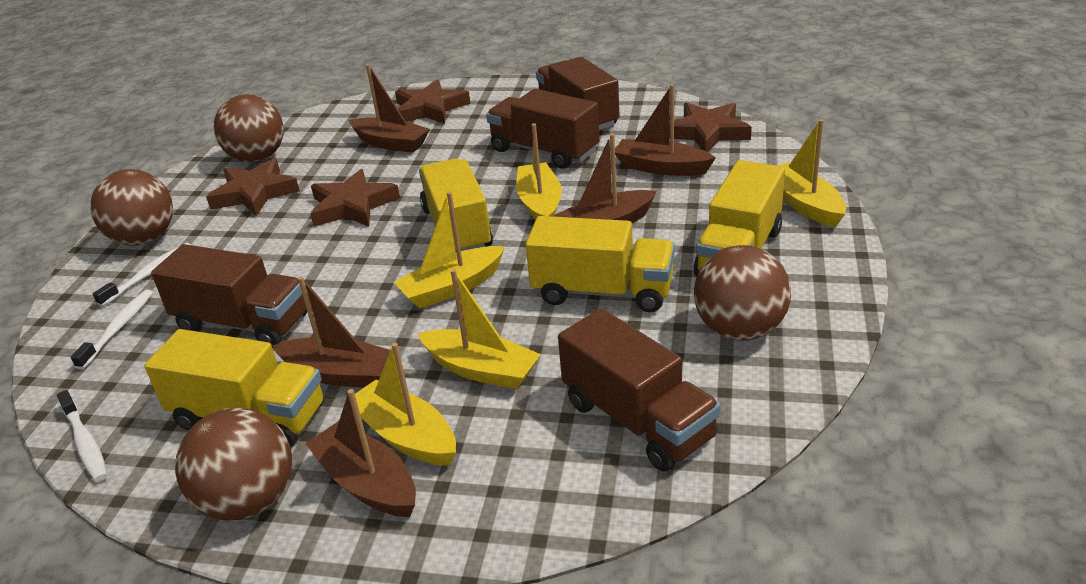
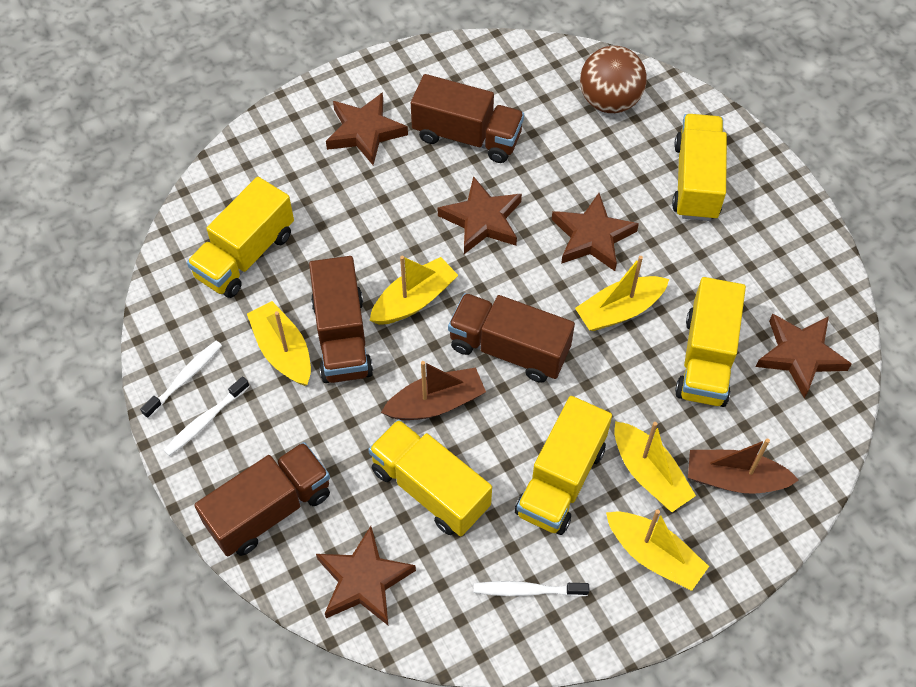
brown ball: [90,169,173,246] [175,407,292,521] [214,94,284,162] [694,245,791,341] = 4 -> [580,46,646,113] = 1
brown boat: [272,276,390,388] [305,389,416,517] [349,64,430,153] [553,133,656,223] [615,84,716,176] = 5 -> [381,361,486,420] [688,439,799,494] = 2
brown star: [206,158,300,216] [310,169,400,227] [395,79,471,124] [669,102,752,152] = 4 -> [316,526,416,625] [326,92,408,165] [438,176,522,254] [552,193,639,271] [756,314,852,399] = 5
yellow truck: [144,329,324,447] [419,158,493,252] [525,216,675,312] [693,160,785,276] = 4 -> [187,177,294,298] [368,419,492,536] [515,396,612,535] [672,114,727,221] [675,277,746,407] = 5

